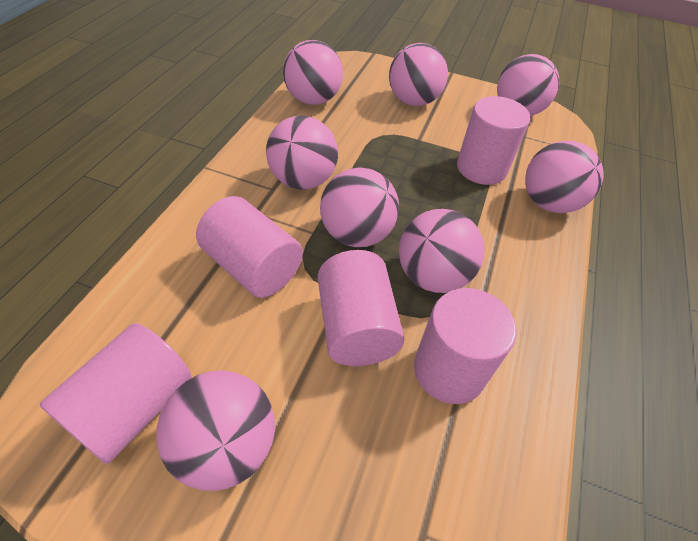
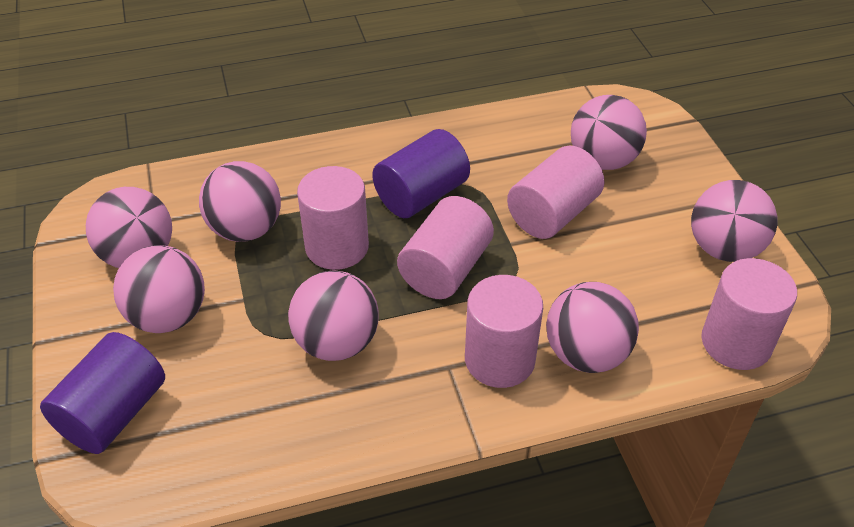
pink ball: [156,370,275,491] [266,116,338,190] [283,40,343,105] [320,168,399,247] [389,43,448,106] [399,209,485,293] [497,54,559,116] [525,141,604,213] = 8 -> [86,187,172,268] [113,245,205,333] [199,161,281,242] [288,270,379,361] [546,282,639,373] [571,95,647,170] [691,180,777,262] = 7
purple cylinder: none = 0 -> [40,332,165,454] [372,129,470,218] = 2

